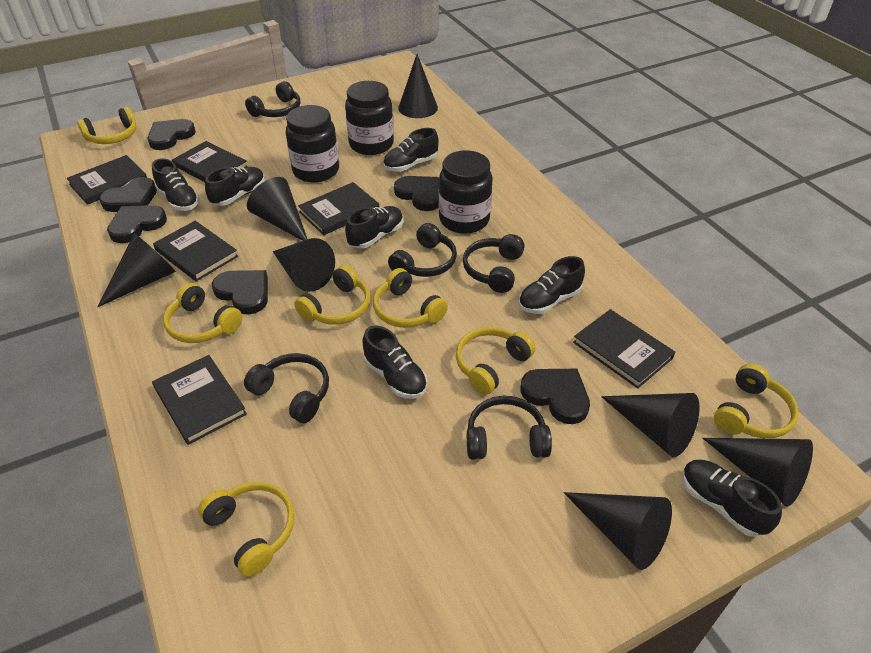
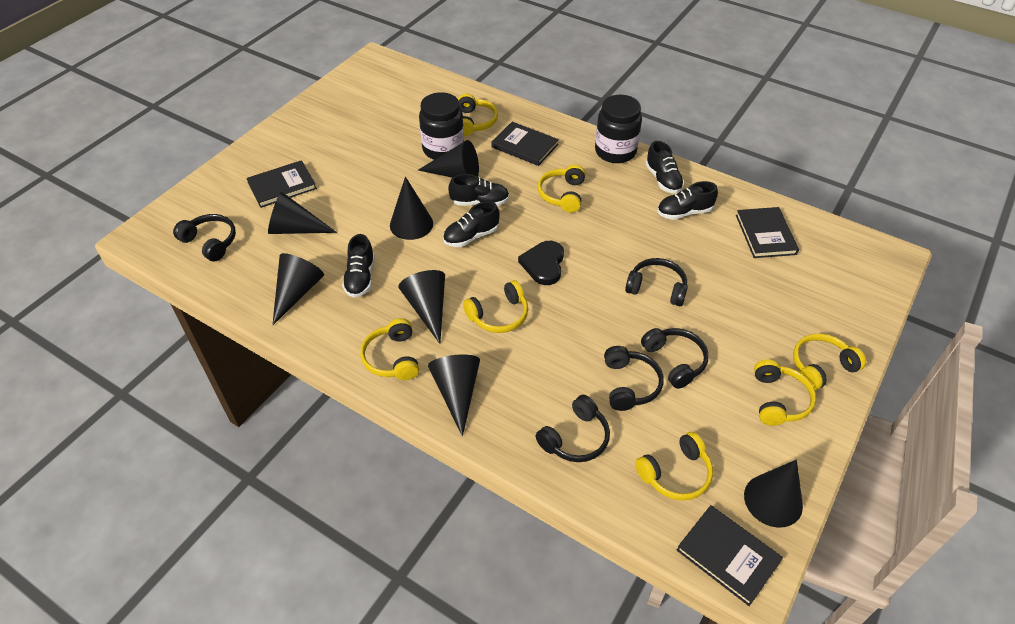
black book: [66,155,147,205] [152,355,247,445] [153,221,238,281] [172,141,248,182] [298,182,379,235] [573,309,675,389] = 6 -> [247,160,317,208] [491,122,559,166] [677,505,783,606] [736,207,799,258] = 4
black heart: [99,177,157,212] [107,205,167,243] [148,119,196,150] [212,270,268,314] [394,176,439,211] [520,369,590,424] = 6 -> [518,241,564,285] = 1
black jar: [286,105,339,183] [345,81,394,155] [439,150,493,234] = 3 -> [419,92,464,160] [595,95,642,163] = 2
black shoe: [152,158,200,211] [205,167,265,206] [345,206,403,249] [362,326,427,399] [383,128,439,172] [519,256,585,314] [682,460,782,537] = 7 -> [342,234,375,297] [443,201,500,247] [448,174,509,206] [645,141,684,193] [657,181,718,220] = 5

